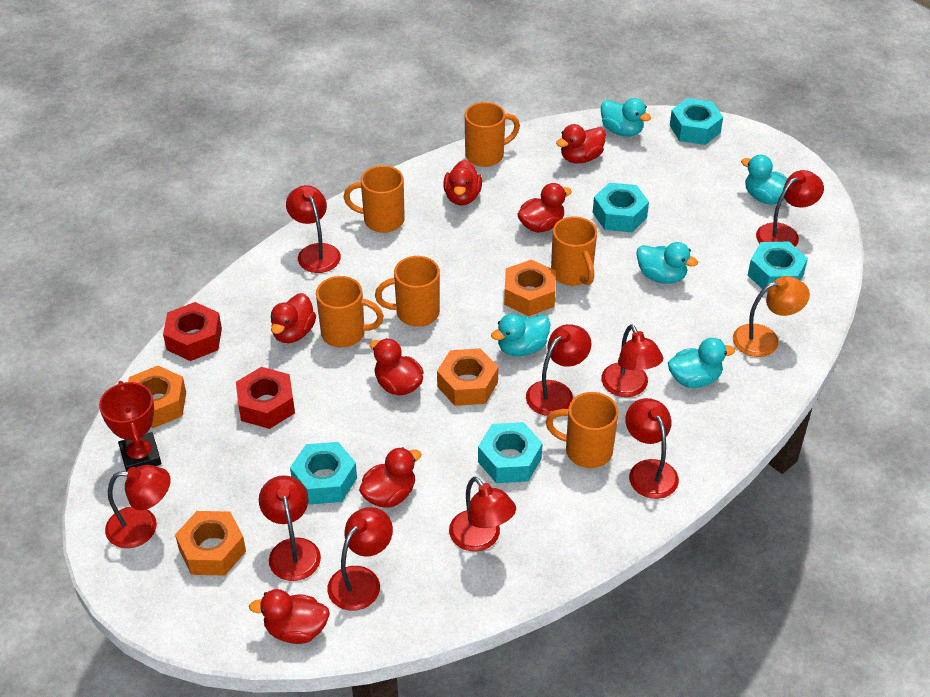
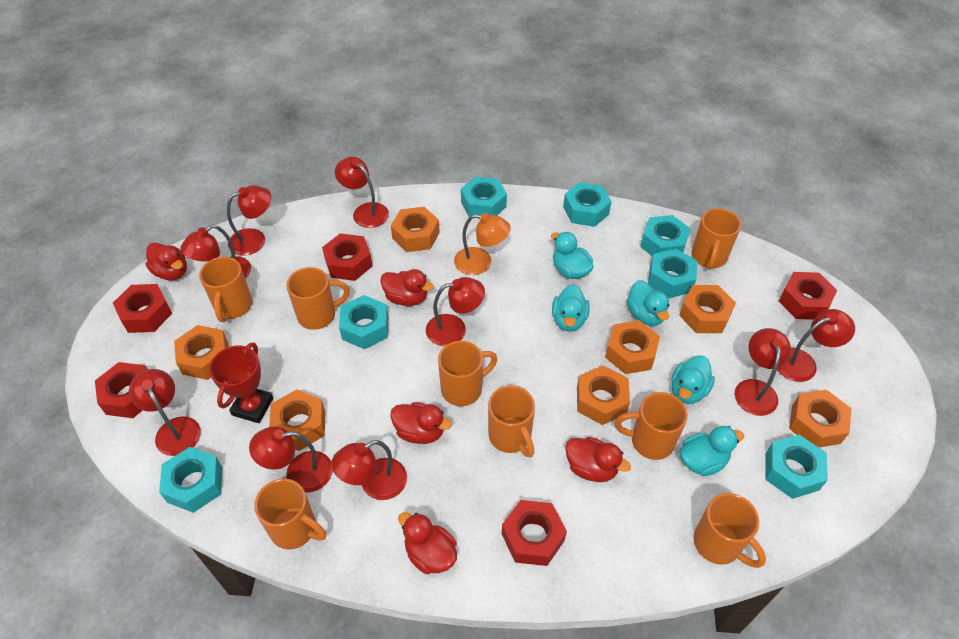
orange mug: [316,276,384,348] [344,165,405,233] [375,256,440,327] [465,102,520,167] [546,392,619,468] [551,216,597,286] = 6 -> [199,257,252,322] [254,479,326,549] [286,267,350,330] [438,341,497,406] [488,386,535,457] [615,392,688,460] [692,208,741,270] [694,493,766,568] = 8
orange nut: [128,366,186,428] [175,511,246,576] [437,348,498,406] [504,260,556,316] = 4 -> [174,325,229,380] [269,389,325,451] [391,207,440,252] [577,365,630,425] [605,320,660,374] [679,285,736,333] [789,389,851,447] = 7
red duck: [249,589,330,644] [271,293,316,343] [359,447,422,508] [370,338,424,395] [443,160,482,206] [517,183,572,233] [556,124,606,164] = 7 -> [145,243,187,280] [380,269,434,306] [390,402,452,444] [398,512,457,574] [565,437,631,482] = 5
red nut: [163,302,222,361] [236,367,295,429] = 2 -> [95,362,148,418] [113,284,172,333] [322,233,373,281] [502,500,567,566] [779,272,837,320] = 5
turquoise nut: [290,442,357,504] [478,422,543,483] [593,183,649,232] [670,98,723,145] [748,242,808,292] = 5 -> [159,447,222,513] [339,295,388,349] [461,176,507,217] [563,182,612,227] [640,215,691,257] [648,248,697,298] [765,435,828,499] = 7

